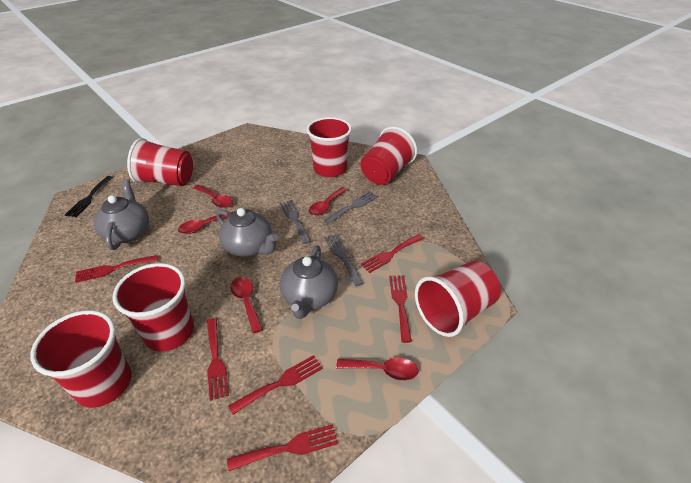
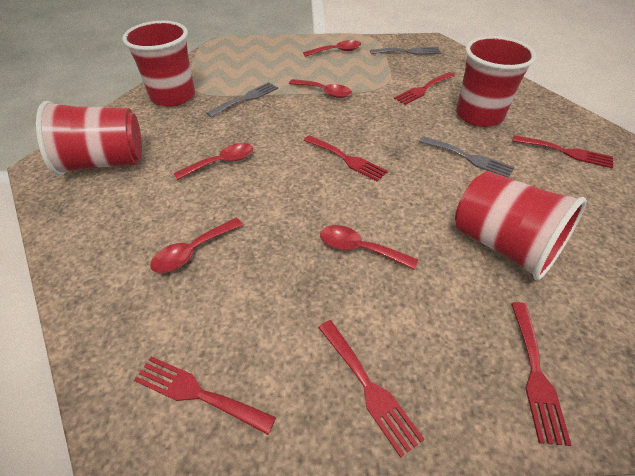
black fork: [65,176,113,217] = 1 -> none = 0
grey teapot: [94,179,149,250] [216,208,278,257] [280,245,338,319] = 3 -> none = 0
red cup: [30,310,132,408] [112,263,194,352] [127,138,193,186] [306,117,352,177] [360,126,417,185] [415,261,501,337] = 6 -> [36,101,142,175] [123,21,195,107] [455,171,587,280] [456,36,536,127] = 4

